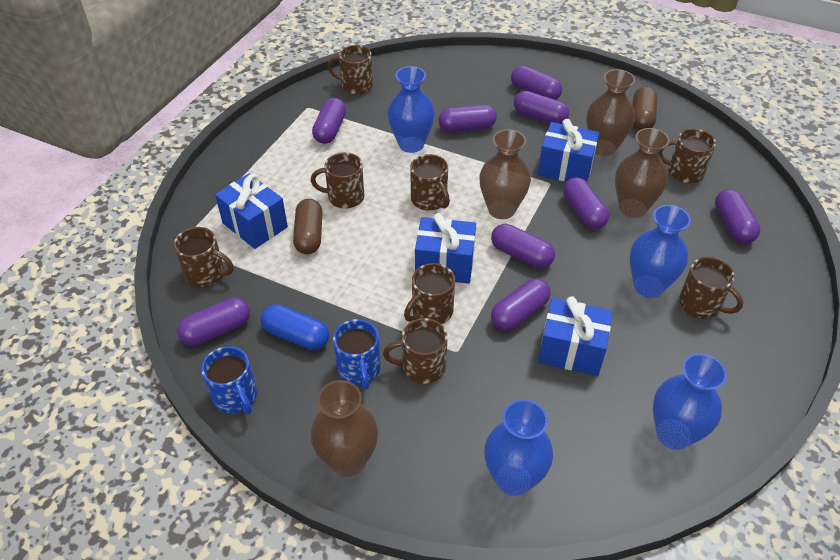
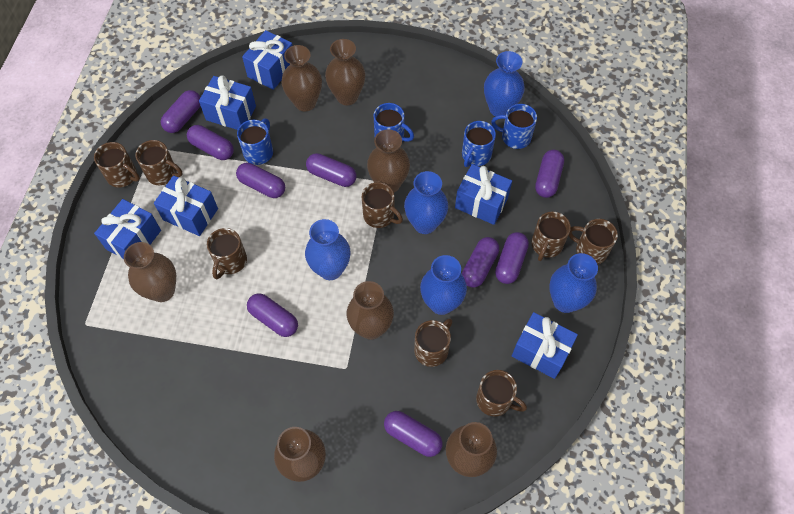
blue capsule: [260,304,329,350] = 1 -> none = 0
blue gift: [215,174,288,249] [415,213,476,284] [538,119,600,182] [538,296,612,376] = 4 -> [94,199,161,259] [154,175,218,236] [199,75,256,130] [242,30,293,90] [455,164,512,225] [512,312,578,379] = 6
blue mug: [201,346,257,414] [333,319,381,389] = 2 -> [237,118,273,165] [374,103,414,142] [462,121,496,167] [491,104,537,149] = 4
blue vase: [387,66,435,153] [484,399,553,496] [630,205,691,298] [653,353,727,450] = 4 -> [305,219,350,280] [404,171,448,234] [420,255,467,315] [484,51,525,116] [549,253,598,313] = 5
brown capsule: [293,199,323,254] [633,86,657,130] = 2 -> none = 0
brown vase: [311,380,378,477] [480,129,531,219] [586,69,635,156] [615,128,669,218] = 4 -> [124,242,176,302] [274,427,326,482] [282,45,322,112] [325,39,365,105] [347,281,394,340] [367,129,410,192] [446,422,497,477] = 7

